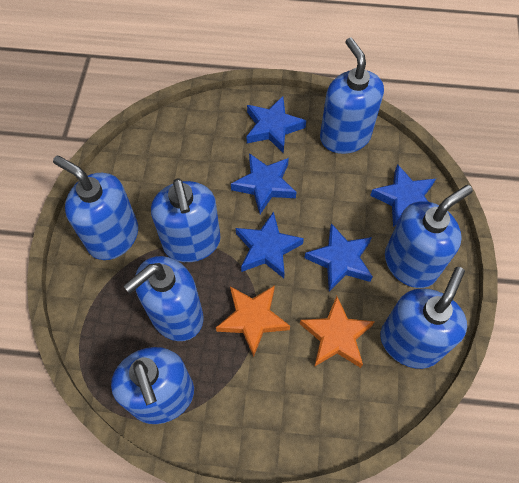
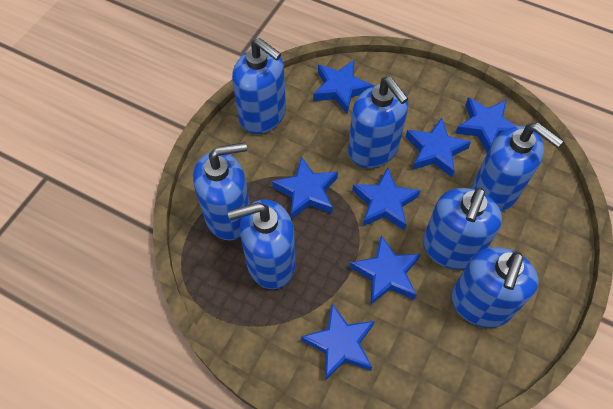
blue star: [231,153,296,214] [236,211,304,278] [246,96,306,154] [305,223,373,292] [370,164,436,227] = 5 -> [272,156,338,220] [301,304,375,381] [313,60,373,114] [350,235,421,305] [352,167,420,231] [406,118,471,177] [455,97,517,152] = 7
orange star: [216,285,290,357] [300,296,375,368] = 2 -> none = 0

